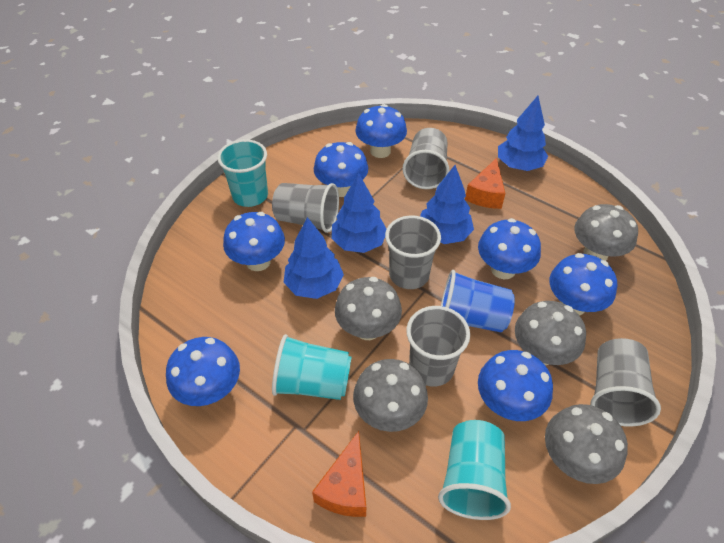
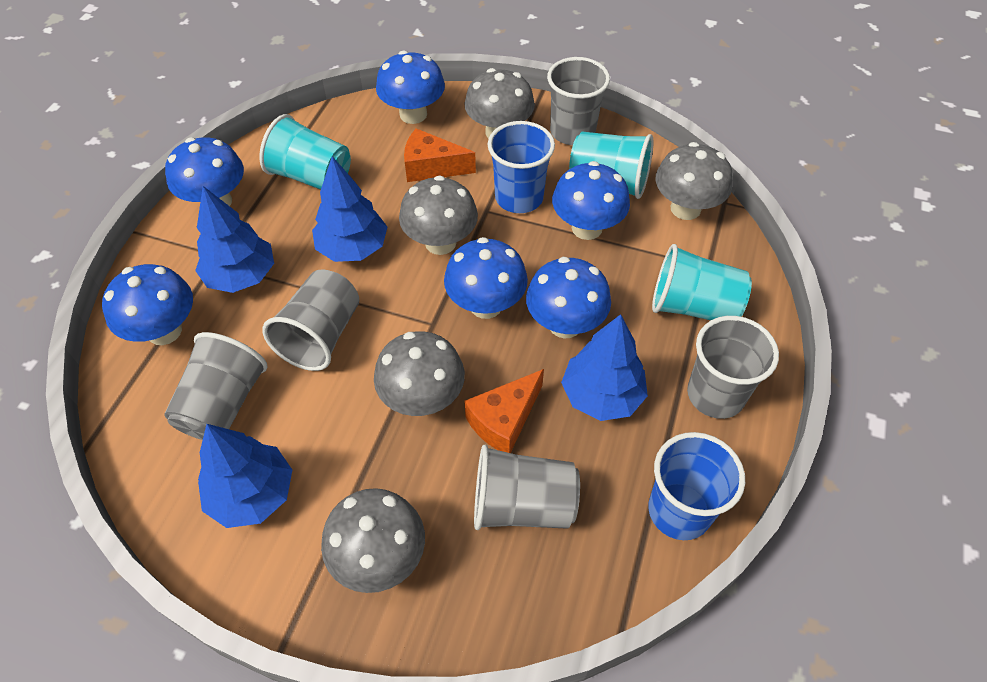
blue cup: [441,270,515,333] = 1 -> [488,121,555,213] [648,432,745,540] = 2
blue mushroom: [166,337,240,406] [223,212,285,271] [314,142,368,197] [355,104,407,158] [478,218,541,279] [478,350,553,421] [549,253,617,315] = 7 -> [102,264,193,345] [165,137,244,206] [376,50,445,124] [444,237,528,319] [526,257,611,338] [552,161,630,240] = 6

